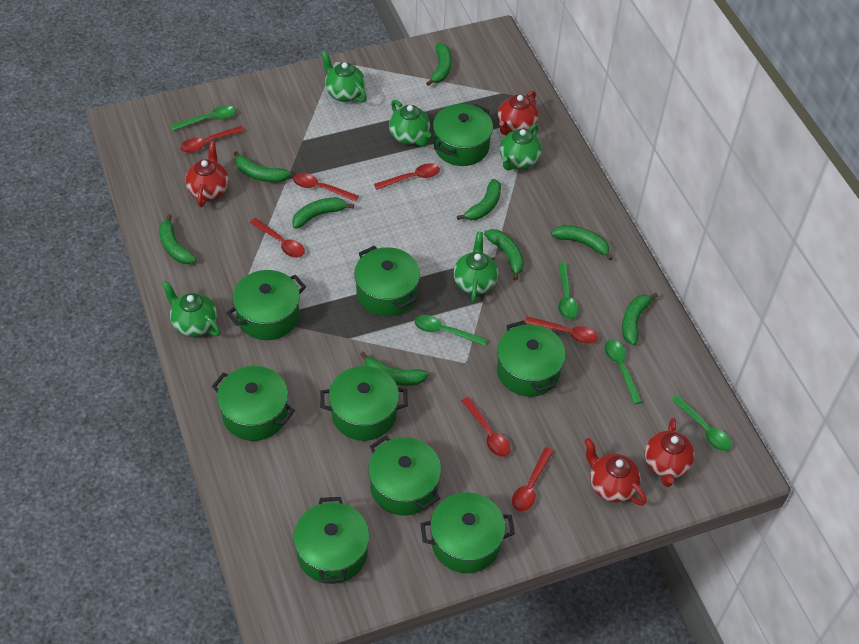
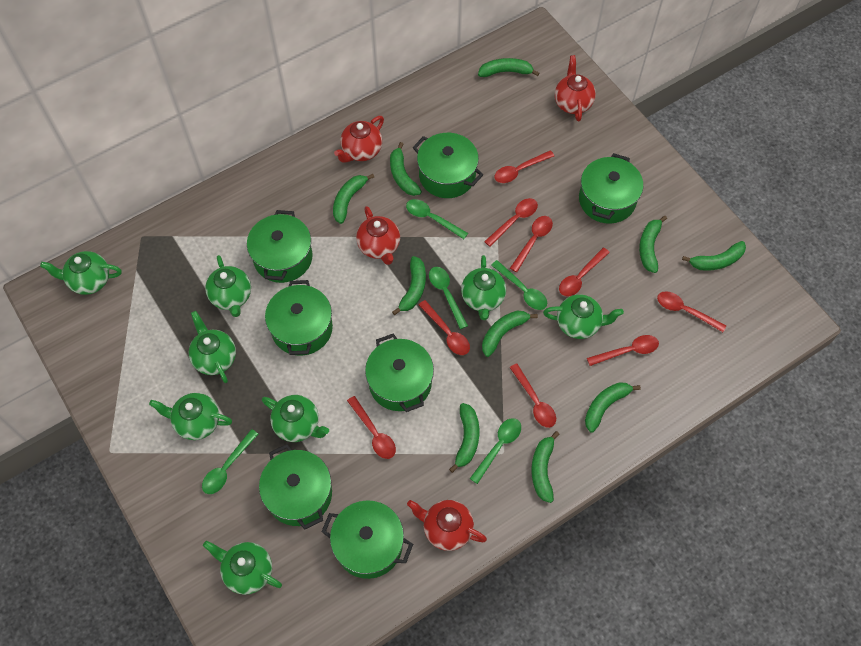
green banana: [159,214,196,264] [233,151,291,183] [292,197,354,229] [360,352,429,386] [426,43,452,86] [457,179,501,220] [484,229,524,281] [551,225,613,261] [622,293,658,345] = 9 -> [333,174,374,224] [390,142,422,196] [392,256,426,315] [449,403,479,473] [478,58,539,77] [482,311,538,357] [531,431,560,503] [585,382,641,432] [639,216,667,273] [682,241,746,271] = 10
green pot: [212,366,295,441] [226,270,306,340] [293,497,369,584] [320,366,408,441] [354,246,420,316] [368,436,441,516] [420,493,515,573] [433,104,493,166] [497,320,566,397] = 9 -> [247,210,313,283] [259,444,332,529] [265,280,333,356] [321,500,413,579] [365,333,434,412] [413,133,483,198] [579,153,643,224] = 7
green teapot: [161,280,221,337] [321,51,367,103] [389,100,431,146] [454,232,498,303] [500,124,542,170] = 5 -> [40,251,122,295] [149,393,232,440] [189,311,236,383] [203,541,282,595] [205,255,251,317] [262,395,329,442] [461,255,506,320] [543,295,624,339] = 8
red spoon: [180,126,244,153] [250,218,305,258] [293,173,359,202] [374,163,440,190] [462,397,511,457] [512,447,554,511] [525,316,598,344] = 7 -> [347,396,396,459] [419,300,470,355] [484,198,538,247] [494,150,554,183] [509,363,556,428] [510,216,553,272] [559,248,610,297] [587,335,659,366] [657,291,726,332] = 9

